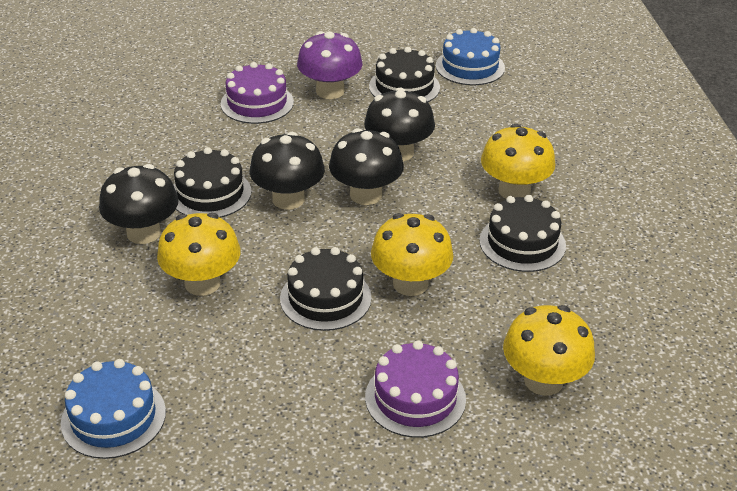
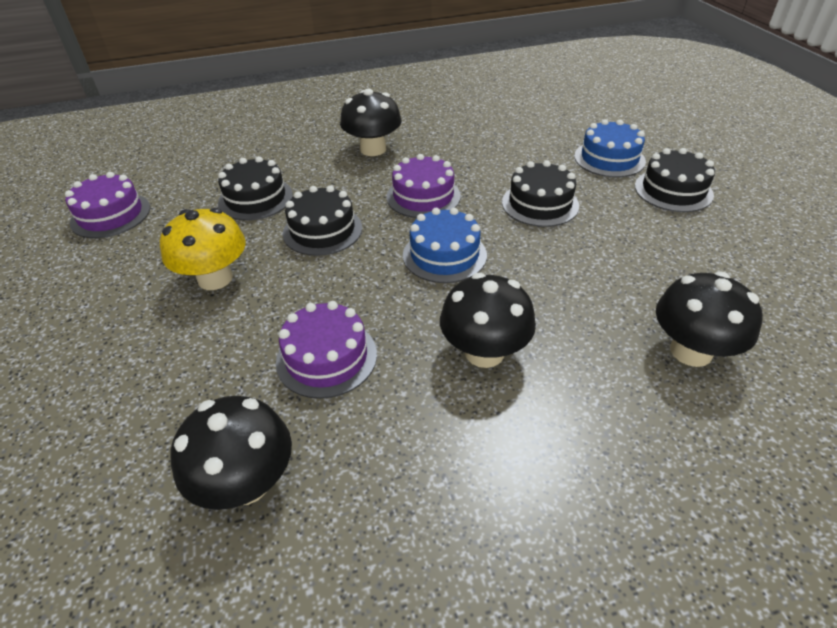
purple cake: [221,62,294,124] [365,341,466,438] = 2 -> [65,172,150,238] [276,301,377,399] [387,154,461,218] = 3
purple mushroom: [297,31,362,99] = 1 -> none = 0
yellow mushroom: [157,213,240,296] [371,213,454,296] [481,124,555,199] [503,305,595,396] = 4 -> [160,208,246,290] = 1

